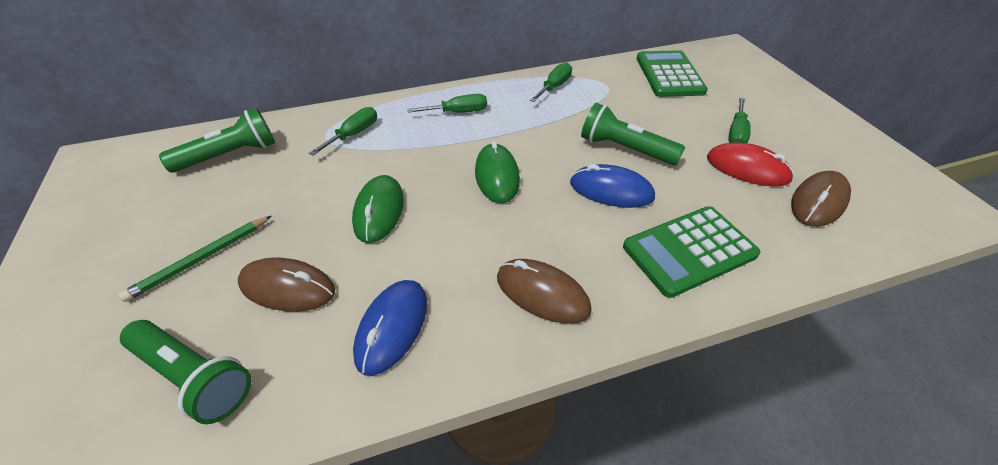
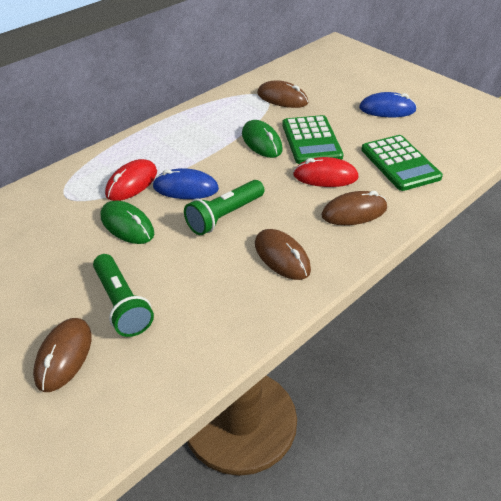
brown mouse: [238,257,335,312] [497,259,592,324] [791,171,851,227] = 3 -> [33,318,92,392] [255,229,311,280] [257,80,308,108] [321,191,387,225] = 4
green flashlight: [120,320,251,424] [159,108,275,173] [581,103,685,165] = 3 -> [93,254,154,337] [184,180,264,235] = 2
green pencil: [118,216,271,302] = 1 -> none = 0
green screwdriver: [309,107,377,156] [408,94,487,113] [530,62,572,102] [728,98,751,143] = 4 -> none = 0
red mouse: [707,142,794,187] = 1 -> [105,159,157,201] [293,157,359,187] = 2

